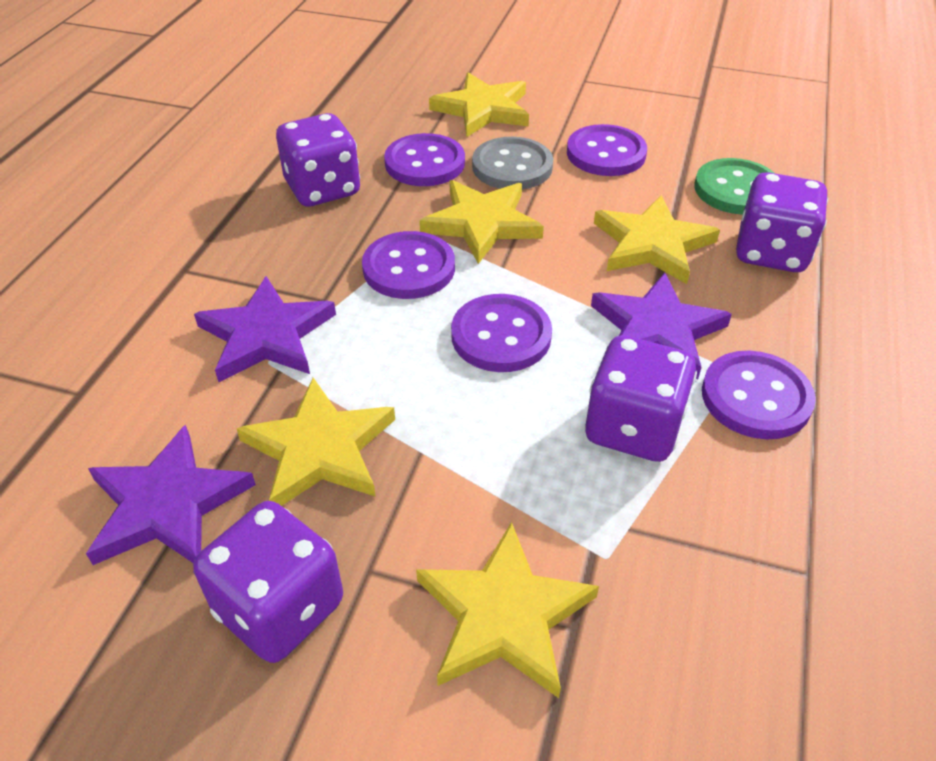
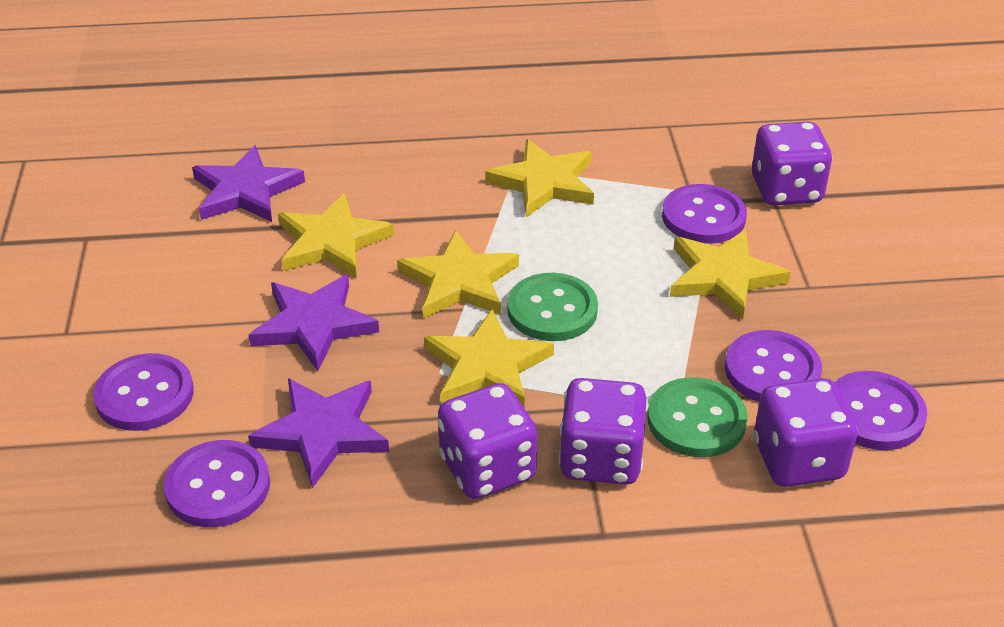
green button: [695,158,774,215] = 1 -> [507,273,598,341] [647,377,748,457] = 2
grey button: [472,137,553,190] = 1 -> none = 0

